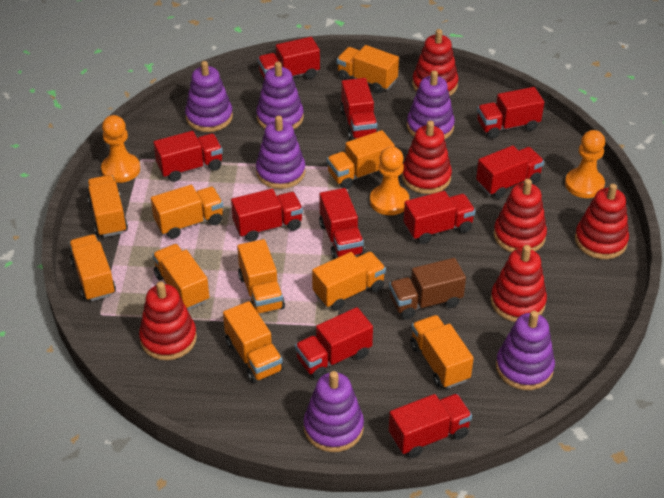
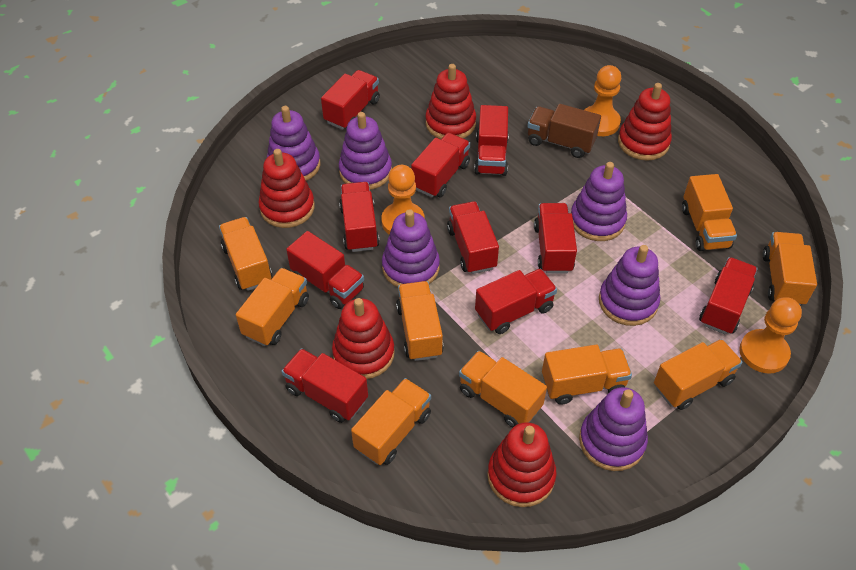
orange truck: [69,234,116,301] [87,175,128,237] [151,185,223,239] [153,244,209,310] [223,301,284,383] [237,239,285,314] [312,252,386,311] [327,130,395,189] [337,45,399,93] [410,315,474,388] = 10 -> [219,217,273,291] [236,268,309,346] [351,378,431,465] [396,281,444,361] [459,351,547,428] [542,345,632,405] [654,339,742,410] [682,174,737,251] [763,232,817,306] = 9
red stacking toy: [139,281,197,360] [402,121,452,194] [412,29,458,96] [491,245,547,322] [494,179,547,253] [575,184,629,259] = 6 -> [259,149,315,228] [332,298,395,379] [426,64,476,139] [487,422,557,507] [618,83,672,161] = 5

